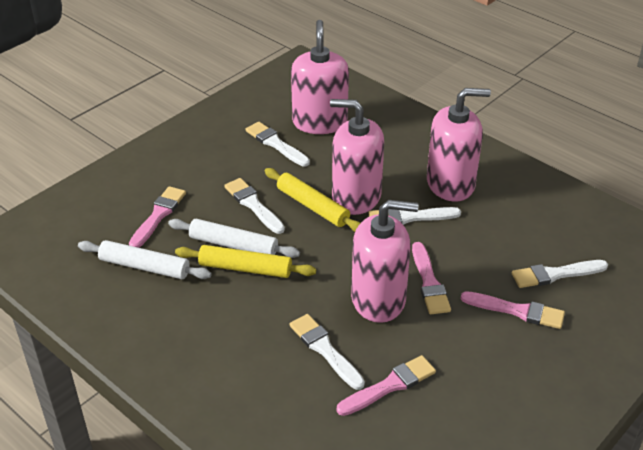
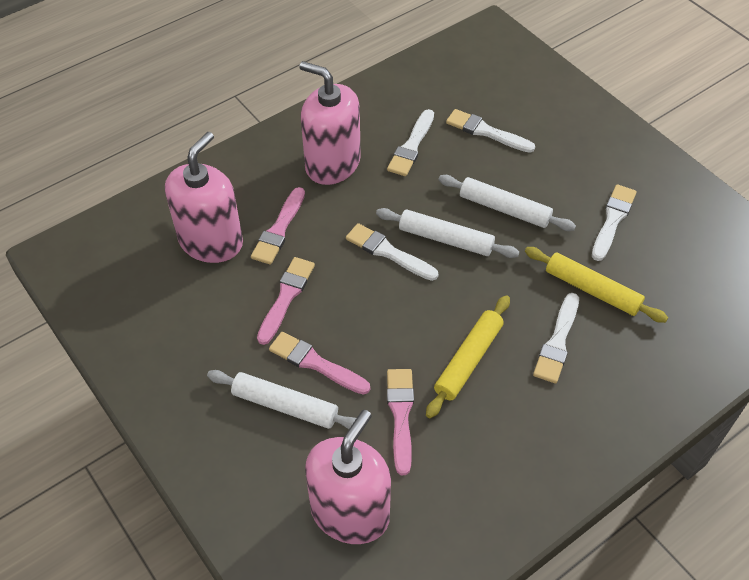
pink soap dispenser: [291,20,349,134] [330,99,384,215] [351,200,419,323] [427,88,491,201] = 4 -> [165,132,243,263] [299,61,361,185] [305,410,391,544] = 3
white rolling pin: [78,240,212,279] [168,219,300,258] = 2 -> [207,370,356,429] [376,208,519,258] [438,175,576,231] = 3

